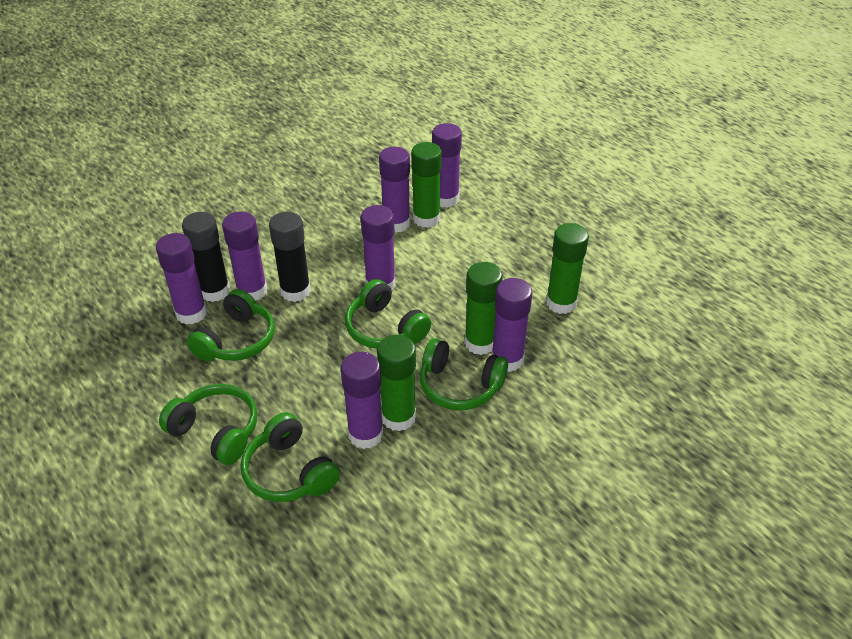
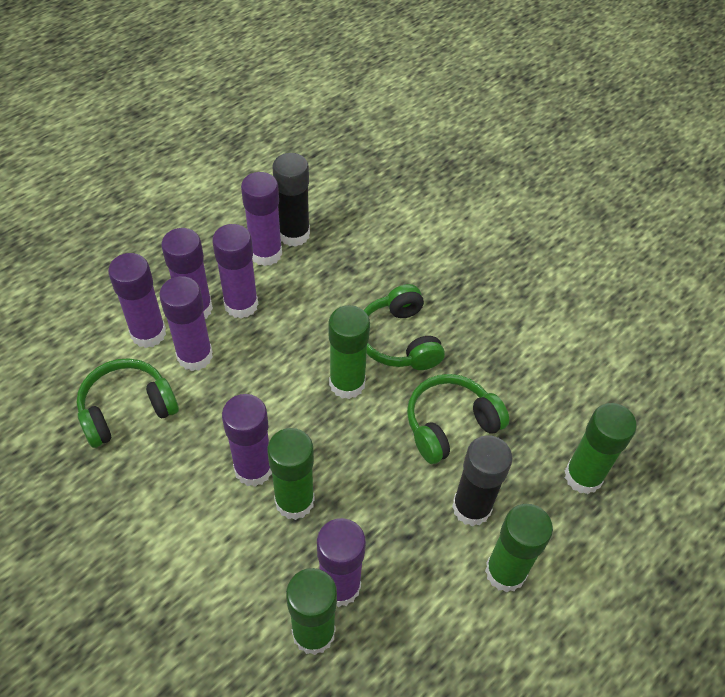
green glue stick: [377,335,416,431] [411,142,442,228] [464,262,503,355] [546,223,589,314] = 4 -> [267,428,315,520] [286,568,337,655] [329,305,370,399] [485,504,553,593] [565,403,637,494] = 5
green headphones: [159,384,257,465] [186,289,275,361] [241,412,340,502] [345,279,431,349] [420,338,508,410] = 5 -> [77,358,179,448] [364,284,445,370] [407,374,509,464] = 3

